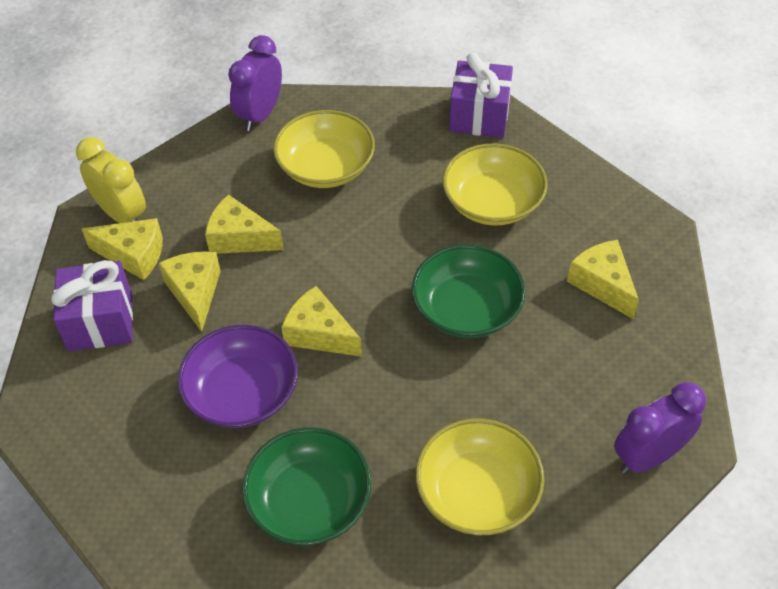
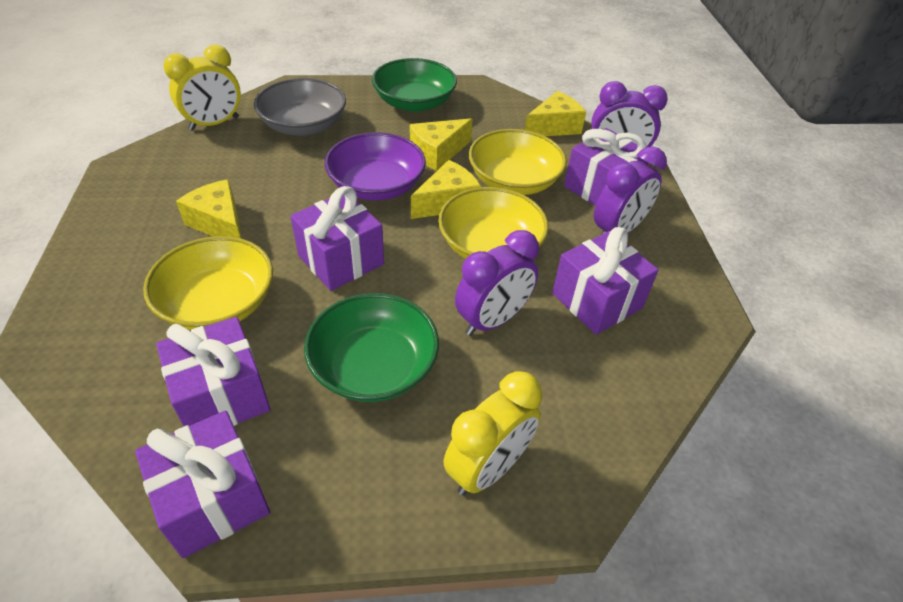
grey bowl: none = 0 -> [254,78,346,136] = 1
purple clock: [228,35,282,131] [614,382,706,474] = 2 -> [455,230,539,336] [591,81,668,147] [594,147,667,235] = 3
purple gift: [51,260,133,351] [449,52,513,138] = 2 -> [135,411,270,558] [156,317,270,426] [290,186,384,291] [552,227,658,335] [564,128,648,206] = 5
yellow cheese: [82,218,163,280] [159,251,221,332] [205,194,284,254] [281,286,362,357] [567,240,639,319] = 5 -> [176,179,242,239] [410,118,473,171] [411,160,481,219] [525,91,586,136] = 4
yellow clock: [76,137,146,223] = 1 -> [163,45,241,130] [443,371,542,496] = 2

